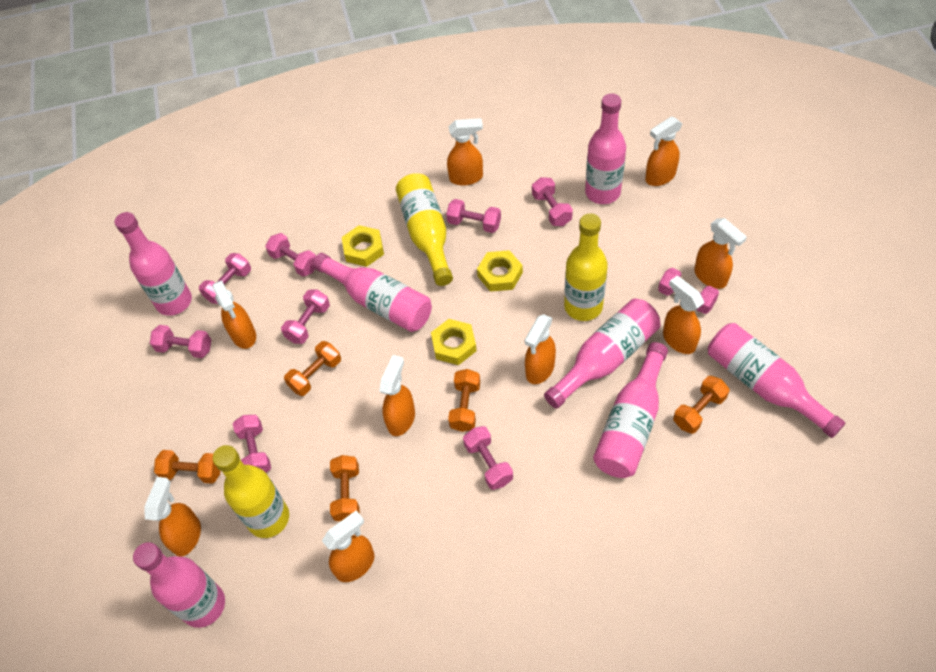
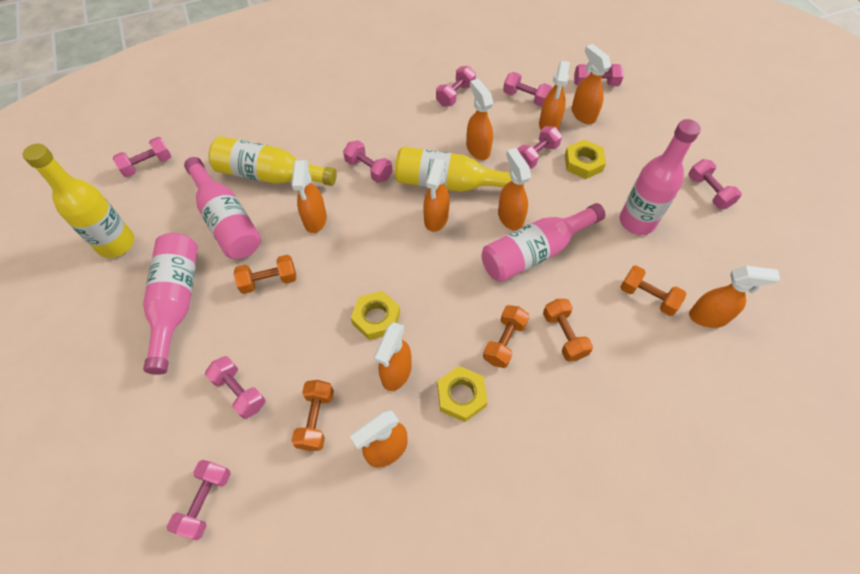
pink bottle: [115,212,192,316] [133,542,225,628] [313,253,432,332] [544,299,661,409] [585,93,626,204] [593,342,668,478] [708,323,846,438] = 7 -> [143,233,198,375] [184,157,261,259] [482,203,605,282] [619,119,701,235] = 4

